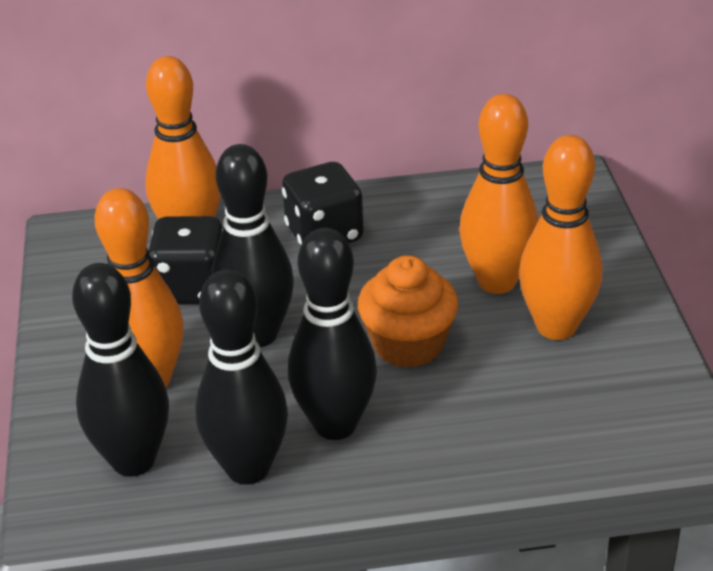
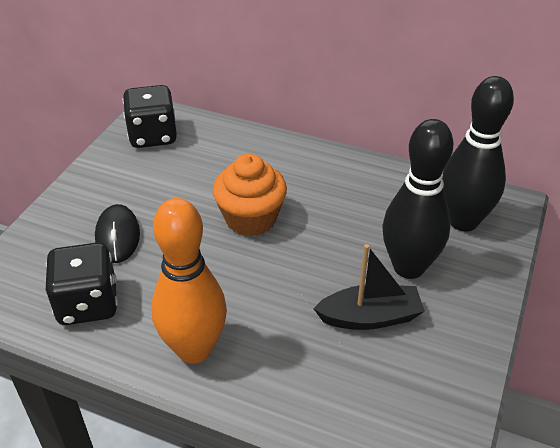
black boat: none = 0 -> [313,244,425,330] = 1
black bowling pin: [72,263,169,477] [195,269,288,485] [211,144,294,347] [288,228,377,440] = 4 -> [382,119,454,279] [442,76,514,231] = 2
black mouse: none = 0 -> [95,204,140,263] = 1
orange bowling pin: [95,188,184,388] [145,56,221,219] [459,94,539,294] [519,135,603,340] = 4 -> [151,198,227,364] = 1

